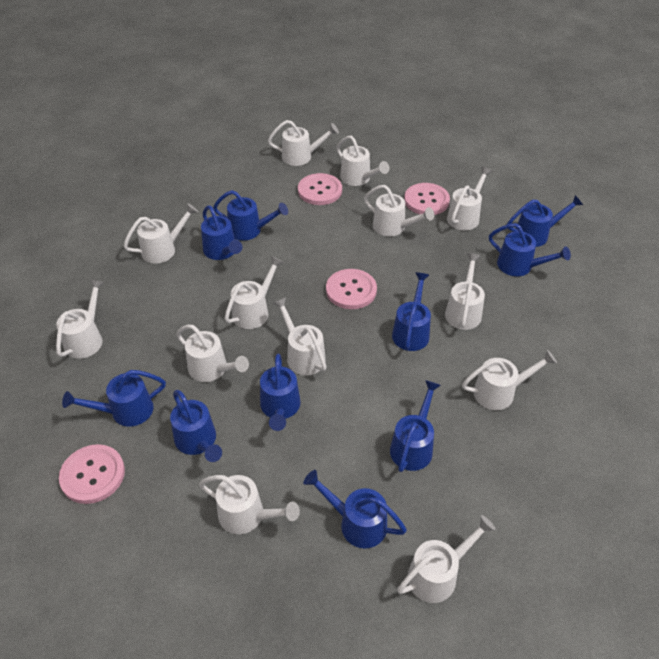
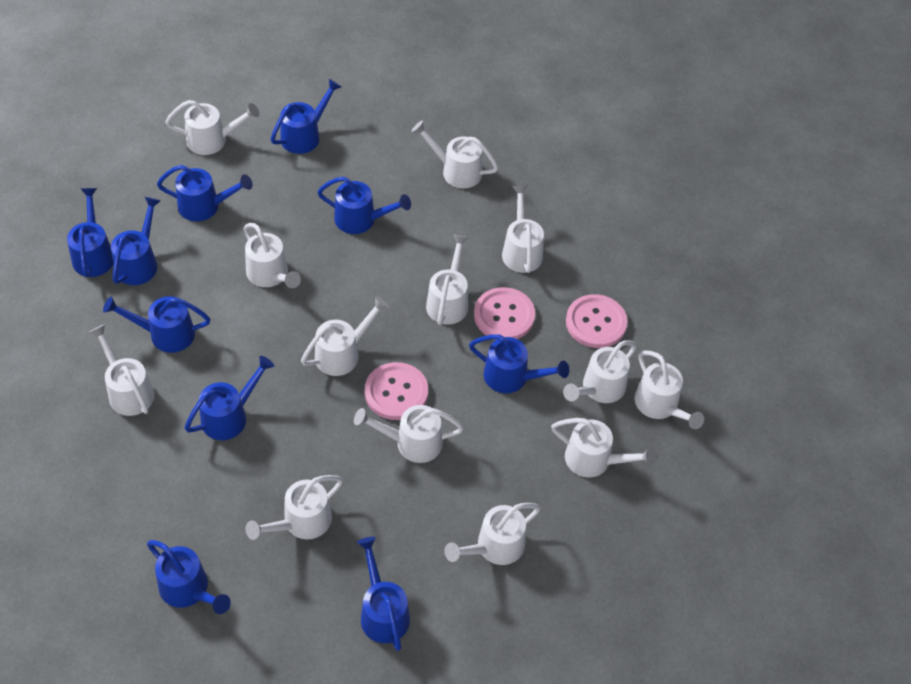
pink button: [59,444,125,504] [298,173,342,205] [326,269,377,309] [404,183,450,215] = 4 -> [365,362,428,420] [474,287,535,340] [566,294,627,348] = 3

